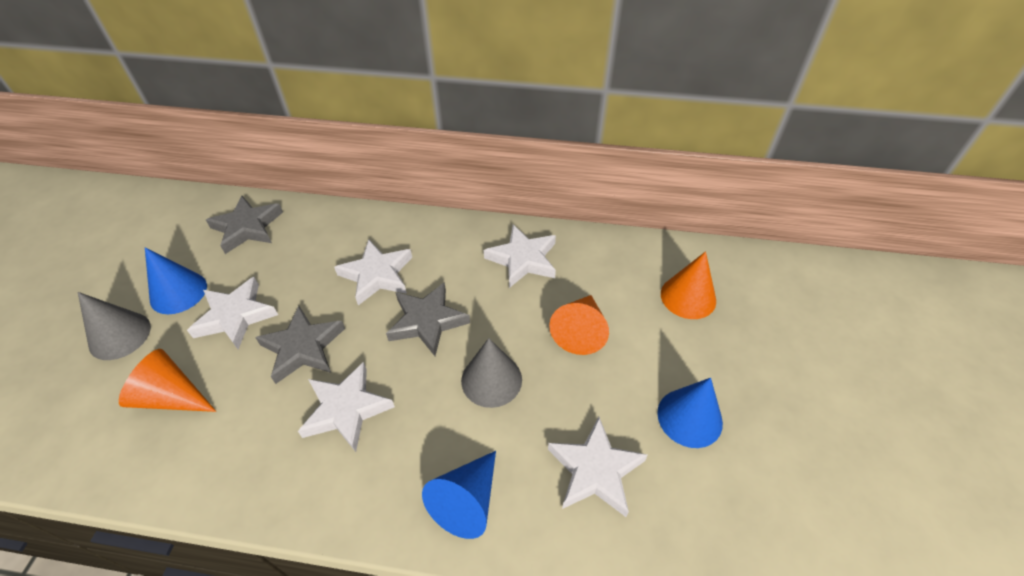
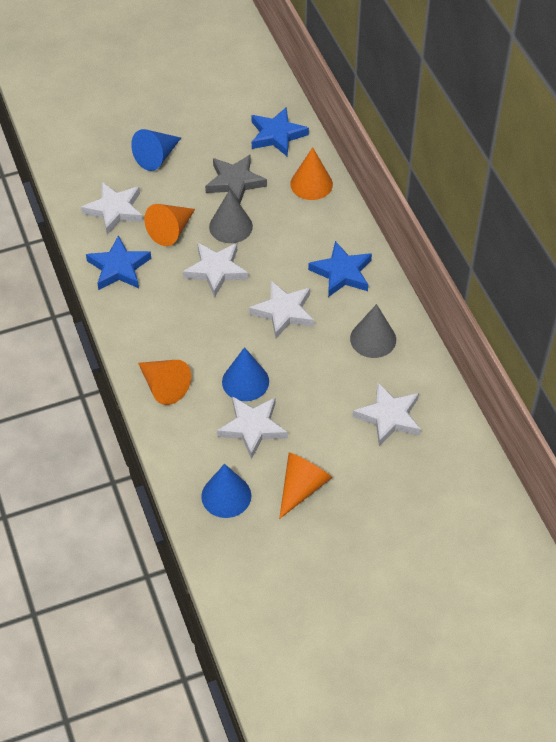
blue star: none = 0 -> [86,235,151,290] [251,107,309,157] [308,241,372,297] = 3
grey star: [206,196,283,254] [255,306,345,384] [386,282,470,356] = 3 -> [205,155,267,204] = 1
orange cone: [119,349,216,412] [549,295,609,355] [661,251,716,319] = 3 -> [138,360,191,405] [144,204,195,246] [279,453,332,519] [290,147,333,200] = 4

